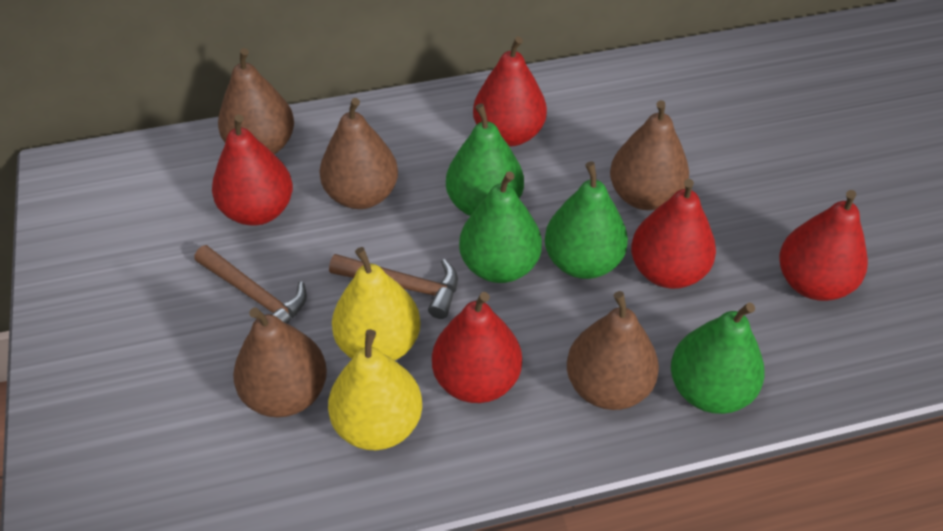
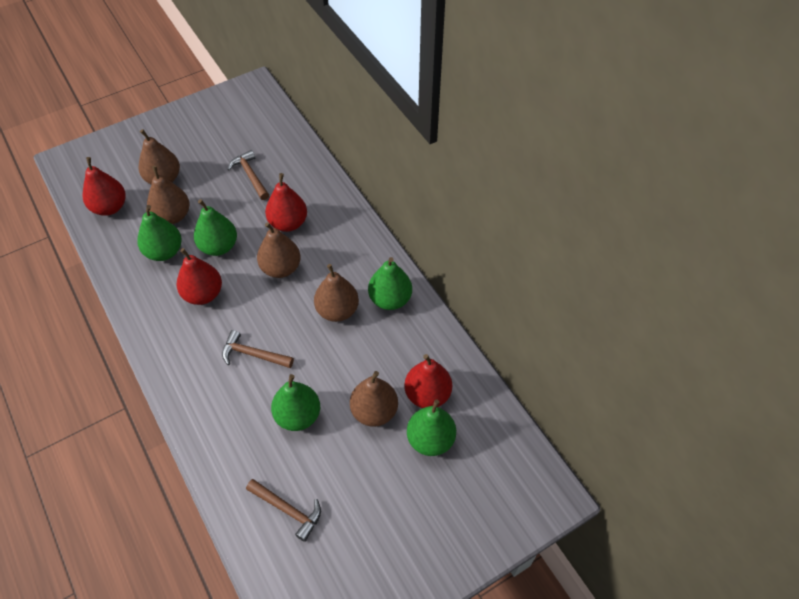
brown hammer: [194,245,307,323] [329,254,458,319] = 2 -> [222,330,294,368] [228,150,269,200] [246,479,321,542] = 3
green pear: [446,103,524,216] [459,171,542,283] [545,161,628,279] [671,302,765,414] = 4 -> [137,205,182,261] [194,199,237,256] [271,374,320,431] [368,257,412,310] [407,400,456,456] = 5
red pear: [212,114,293,226] [432,292,522,403] [473,36,547,147] [631,179,716,289] [779,190,868,301] = 5 -> [83,157,126,216] [176,248,222,305] [265,173,307,232] [404,354,452,408] = 4
yellow pear: [328,329,422,450] [332,247,421,361] = 2 -> none = 0

